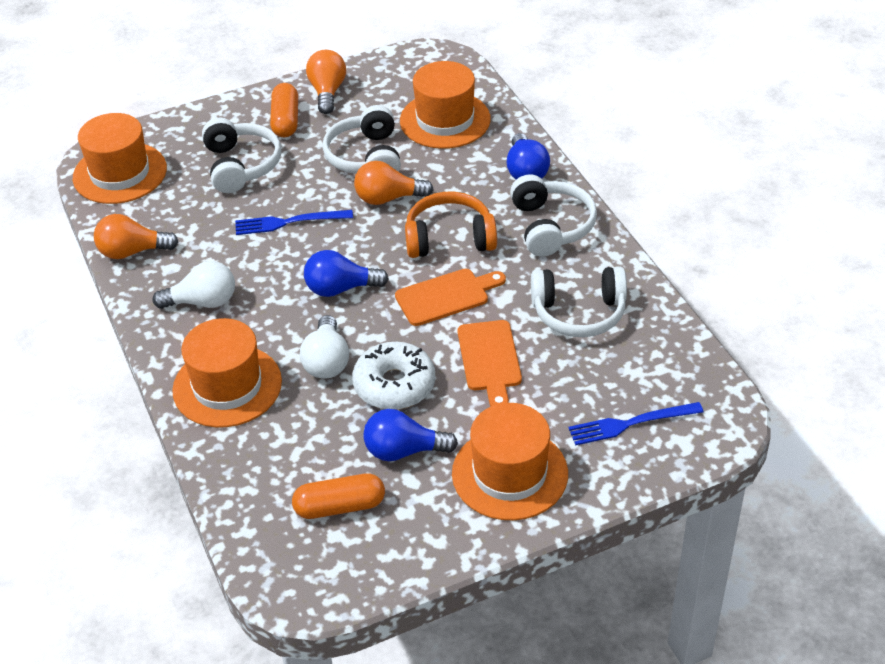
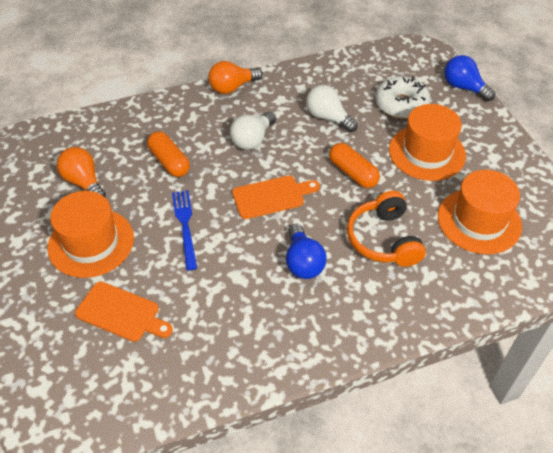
blue fork: [235,210,353,235] [568,402,703,445] = 2 -> [172,190,197,270] = 1
blue light bulb: [304,250,389,297] [363,409,458,461] [507,133,550,179] = 3 -> [286,224,327,279] [444,55,495,101] = 2
orange hat: [73,113,167,204] [172,318,282,427] [400,61,491,149] [452,403,568,520] = 4 -> [48,191,134,278] [389,104,466,181] [438,170,522,254] = 3
orange light bulb: [94,214,178,259] [306,50,346,114] [354,161,434,205] = 3 -> [57,147,106,197] [208,61,263,94] = 2
white headphones: [202,118,281,193] [323,105,401,174] [510,174,597,257] [531,266,627,337] = 4 -> none = 0

